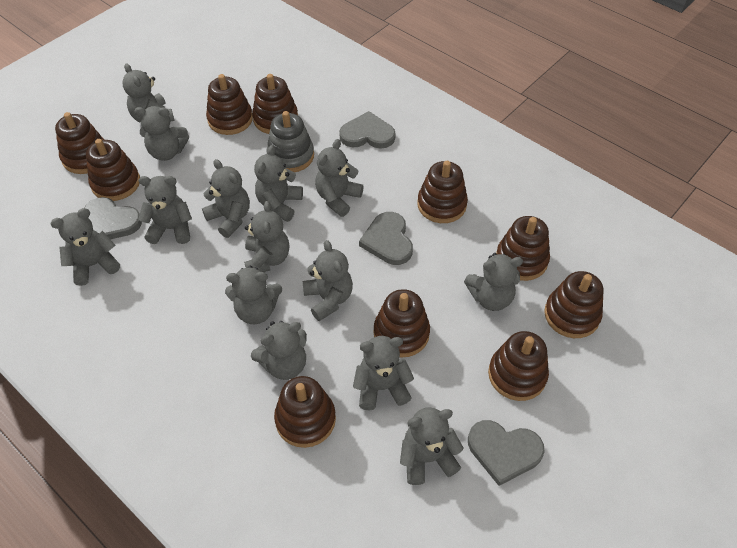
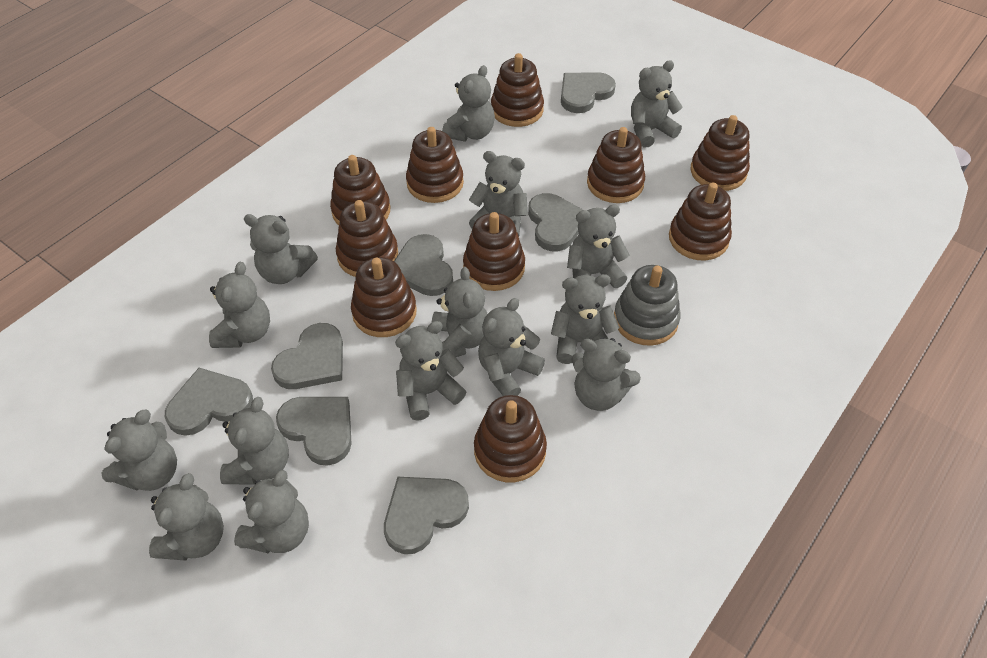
grey heart: [84,197,142,239] [339,111,396,149] [359,212,413,265] [468,420,545,486] = 4 -> [165,368,253,436] [271,323,343,389] [276,397,352,466] [384,477,469,554] [394,234,453,296] [528,193,583,251] [561,72,616,113] = 7
grey teddy bear: [50,208,120,286] [122,63,174,123] [134,106,189,161] [138,176,192,244] [202,159,250,238] [225,266,282,324] [244,201,289,272] [251,321,307,380] [254,145,303,222] [303,240,353,321] [315,139,364,217] [353,336,414,410] [400,407,464,485] [464,253,523,311] = 14 -> [102,410,177,491] [149,473,224,561] [209,262,270,348] [220,397,289,485] [234,470,309,553] [244,214,318,284] [395,321,467,421] [432,267,487,357] [442,65,495,142] [469,151,528,236] [478,298,545,396] [551,274,620,364] [567,205,630,288] [571,338,641,411] [631,61,683,148] = 15

